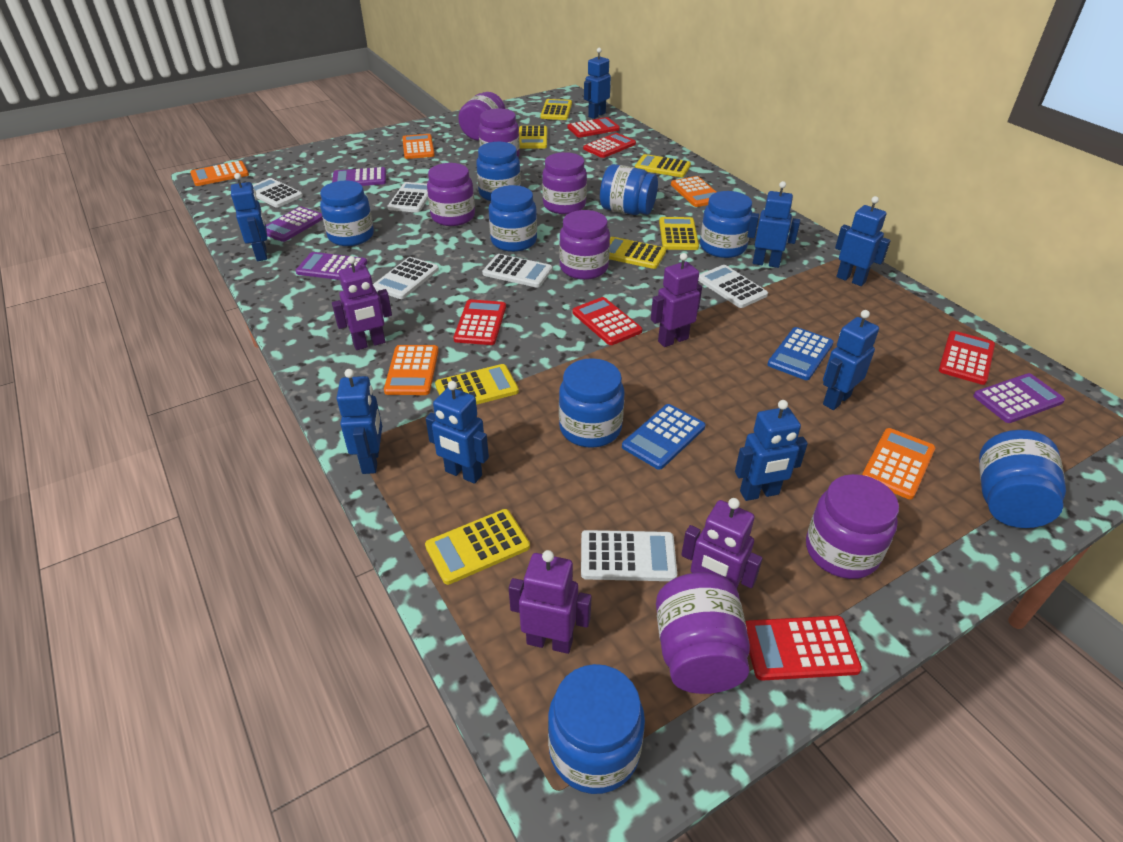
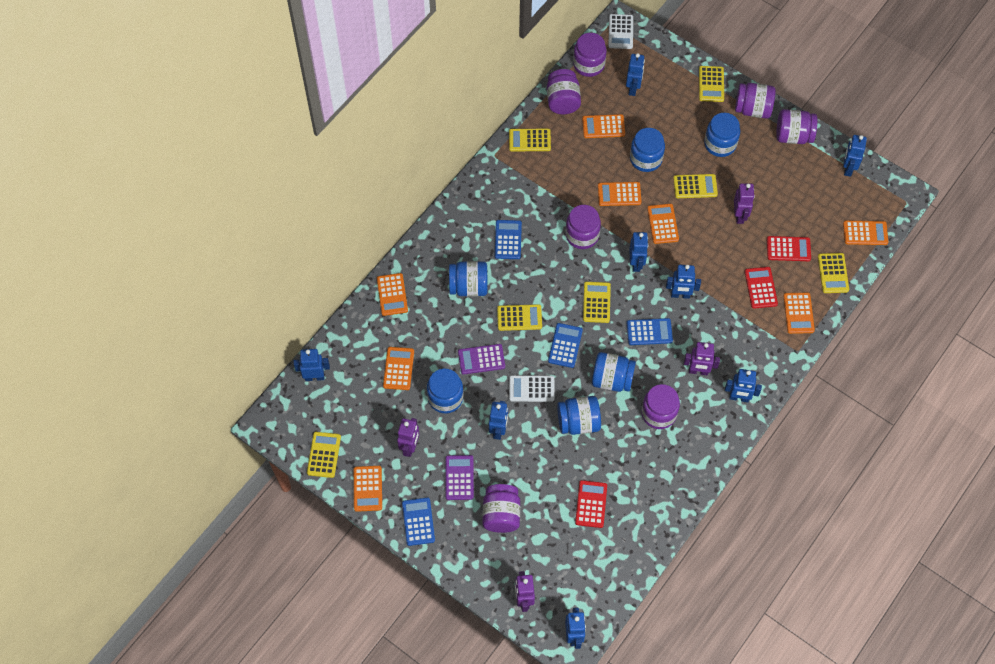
blue calculator: [622,404,705,470] [767,327,834,380] = 2 -> [402,498,435,546] [495,220,522,259] [548,323,583,368] [627,318,673,345] = 4
blue jar: [320,181,374,246] [476,142,521,201] [489,185,537,252] [548,664,645,794] [559,358,625,448] [600,164,658,215] [700,191,753,258] [979,430,1066,528] = 8 -> [427,369,464,413] [449,261,488,296] [557,396,601,435] [592,352,636,392] [630,128,665,172] [704,113,740,157] = 6
orange calculator: [190,161,249,186] [384,345,439,395] [402,134,435,159] [671,176,716,207] [862,428,935,499] = 5 -> [354,466,382,512] [377,273,408,316] [383,347,414,390] [582,114,625,138] [598,182,641,206] [647,204,679,244] [783,293,815,334] [843,221,888,245] = 8
purple calculator: [266,206,323,242] [296,252,367,280] [332,167,386,186] [973,373,1065,423] = 4 -> [445,455,474,500] [458,344,505,374] = 2
red calculator: [453,299,506,345] [567,117,620,138] [572,297,642,345] [583,133,636,158] [745,616,862,681] [939,331,995,385] = 6 -> [575,480,607,528] [745,267,778,309] [767,236,811,261] = 3
white calculator: [253,178,303,208] [373,257,439,299] [387,182,428,213] [482,254,552,288] [581,530,677,581] [698,265,768,308] = 6 -> [509,375,555,402] [609,14,633,49] = 2

